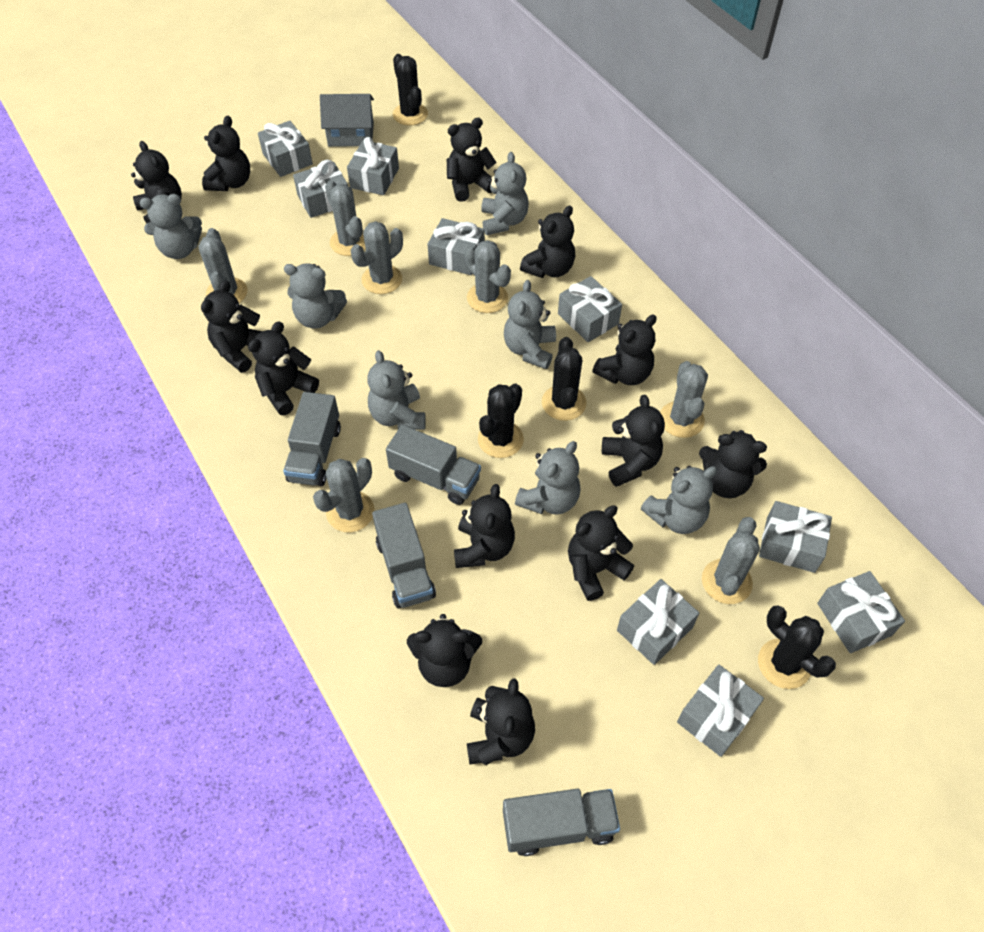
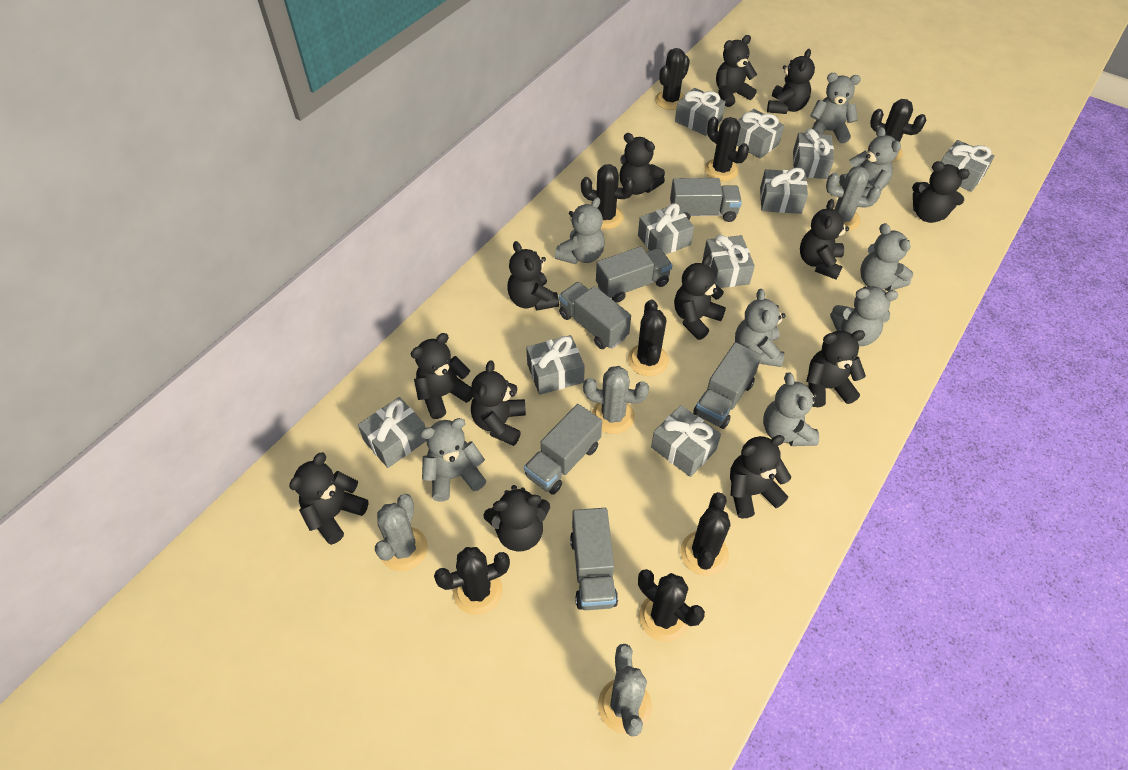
black cactus: [393,54,428,125] [478,384,524,458] [542,337,586,421] [758,605,836,689] = 4 -> [434,547,510,615] [581,164,635,229] [628,300,669,376] [638,569,705,642] [655,48,690,110] [680,492,730,576] [705,117,749,181] [870,99,926,162] = 8
grey cactus: [198,228,248,303] [313,458,375,532] [325,180,366,256] [351,221,403,294] [464,240,511,313] [660,361,708,438] [702,517,760,604] = 7 -> [375,494,428,571] [583,366,649,434] [598,644,652,736] [826,166,881,231] = 4
grey gift: [258,121,313,177] [293,160,348,218] [347,137,399,195] [428,218,485,275] [558,276,622,342] [617,579,699,665] [677,664,764,757] [759,501,832,573] [817,571,905,653] = 9 -> [358,397,426,468] [526,335,585,395] [638,203,694,255] [651,405,721,477] [675,88,726,136] [703,235,755,288] [737,109,784,159] [760,168,808,214] [793,129,834,179] [941,140,995,192] = 10
grey house: [320,94,374,147] = 1 -> none = 0
grey teddy bear: [140,194,202,259] [284,264,347,329] [367,350,426,430] [481,152,529,235] [504,280,556,369] [515,441,581,515] [641,466,718,534] = 7 -> [420,418,486,502] [555,197,605,264] [735,289,786,367] [763,372,819,446] [810,73,861,143] [830,286,898,346] [839,127,901,196] [860,223,913,291] = 8
grey truck: [283,392,341,486] [372,503,436,609] [386,425,481,505] [503,789,620,856] = 4 -> [524,404,602,495] [559,282,631,349] [570,508,618,610] [596,246,672,303] [670,178,742,222] [693,342,762,429] = 6

